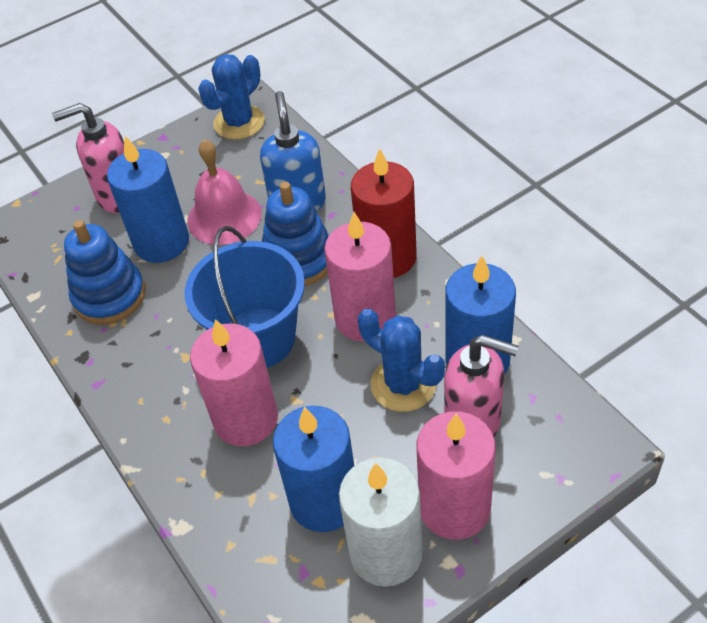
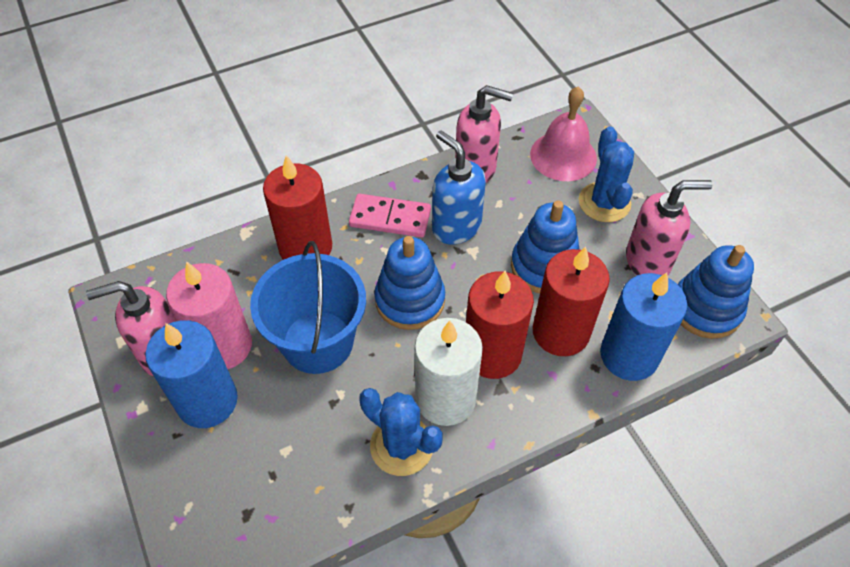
blue candle: [107,136,189,263] [273,405,354,532] [445,256,516,375] = 3 -> [145,320,238,428] [600,273,687,381] = 2
blue stacking toy: [64,220,146,324] [262,182,329,286] = 2 -> [374,236,445,330] [511,200,580,294] [678,245,754,339] = 3
pink candle: [190,319,278,446] [324,212,396,342] [417,411,496,540] = 3 -> [166,261,252,369] = 1
pink domino: none = 0 -> [349,194,431,237] = 1
pink soap dispenser: [52,103,124,213] [444,335,518,437] = 2 -> [86,281,176,377] [455,85,513,183] [626,180,713,275] = 3
red candle: [351,148,417,278] = 1 -> [263,155,332,260] [466,271,534,379] [533,246,610,356] = 3

